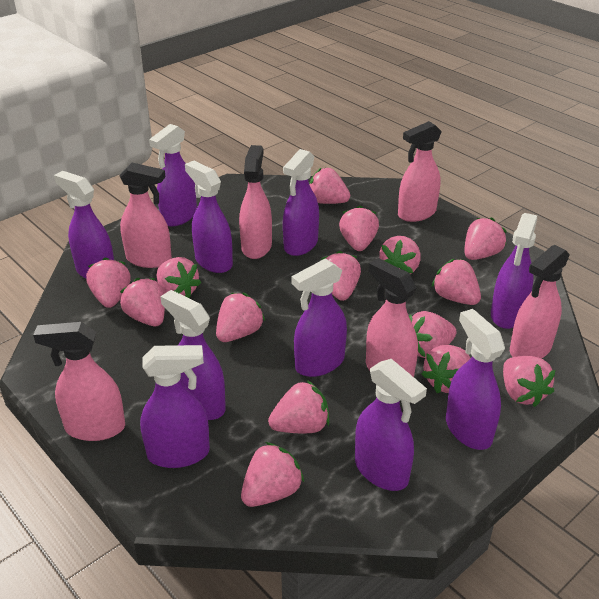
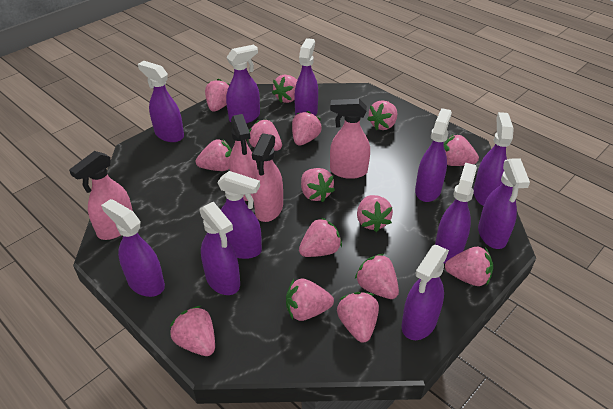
pink spray bottle: [33,322,125,441] [119,163,172,268] [239,145,272,259] [366,258,418,377] [398,121,442,222] [510,245,570,359] = 6 -> [69,151,133,240] [229,114,258,201] [252,133,283,222] [330,99,370,179] = 4
purple spray bottle: [54,171,114,279] [140,345,210,468] [149,124,197,227] [160,290,226,420] [185,161,233,273] [283,149,319,256] [291,258,347,377] [355,359,427,491] [446,309,505,450] [491,213,537,329] = 10 -> [101,199,165,297] [138,61,184,142] [199,202,240,295] [217,171,262,259] [226,44,260,123] [294,38,318,116] [402,245,449,340] [415,108,452,202] [435,163,477,263] [473,112,514,206] [478,158,530,249] = 11

